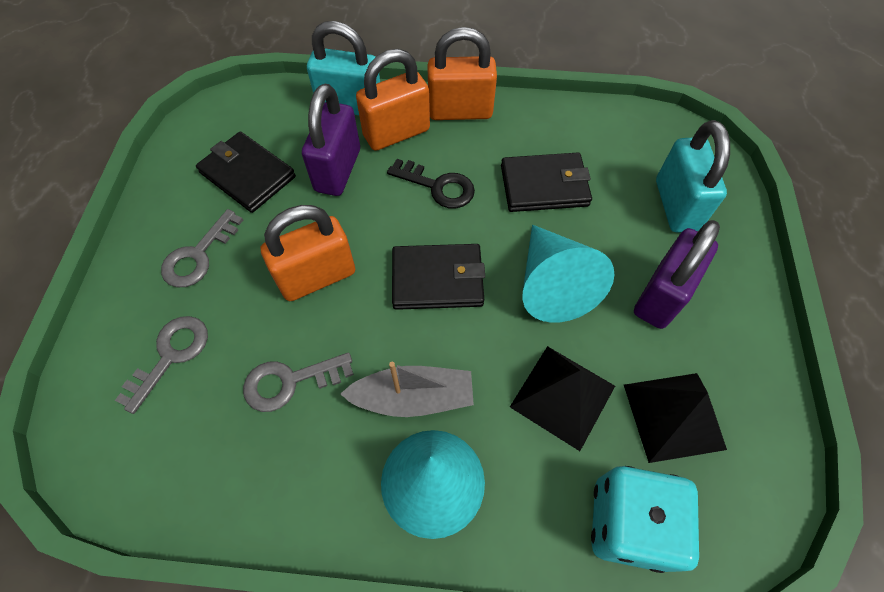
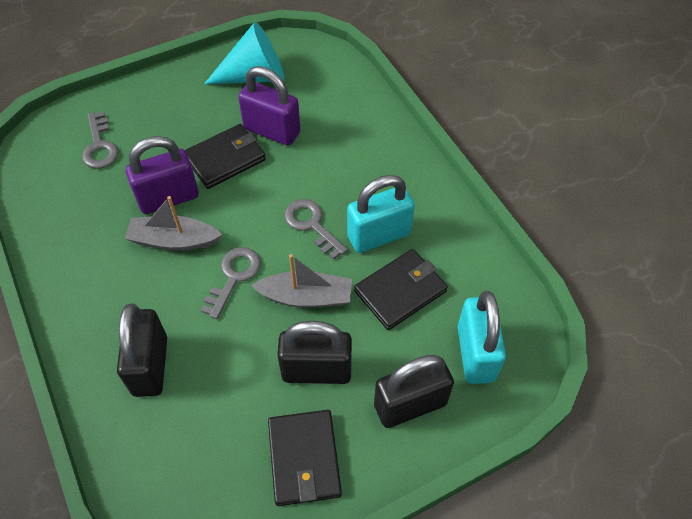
black key: [387,159,475,209] = 1 -> none = 0
black padlock: none = 0 -> [117,303,167,397] [277,321,352,384] [374,355,454,428] = 3
black pyramid: [510,346,615,451] [624,373,727,463] = 2 -> none = 0
grey boat: [340,362,474,417] = 1 -> [125,196,222,251] [251,254,352,308] = 2
orange padlock: [260,205,355,301] [356,49,430,151] [427,27,497,120] = 3 -> none = 0
turquoise cone: [381,430,485,539] [522,225,615,323] = 2 -> [204,22,284,85] = 1
turquoise dice: [591,466,699,573] = 1 -> none = 0

